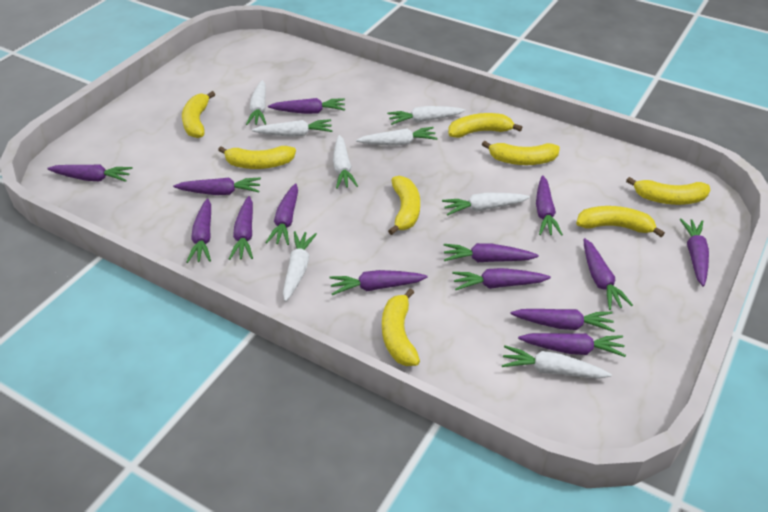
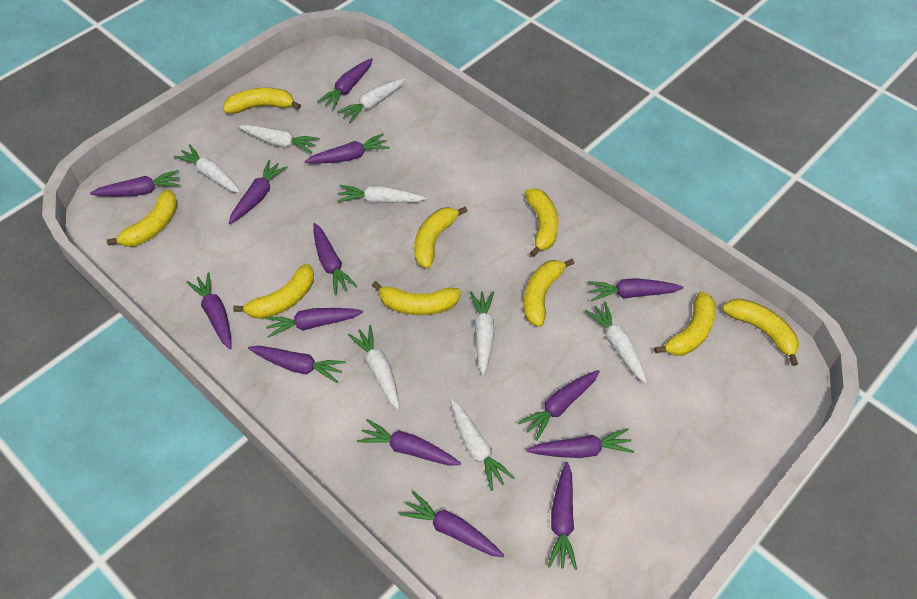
yellow banana: [182,91,215,138] [218,146,296,169] [382,288,420,366] [388,176,420,235] [448,113,522,138] [482,141,560,165] [576,206,665,237] [626,177,710,205] = 8 -> [107,189,178,247] [223,88,301,114] [233,264,314,319] [372,281,461,315] [414,207,468,269] [523,259,574,327] [525,189,559,257] [654,292,716,356] [722,298,799,366] = 9

